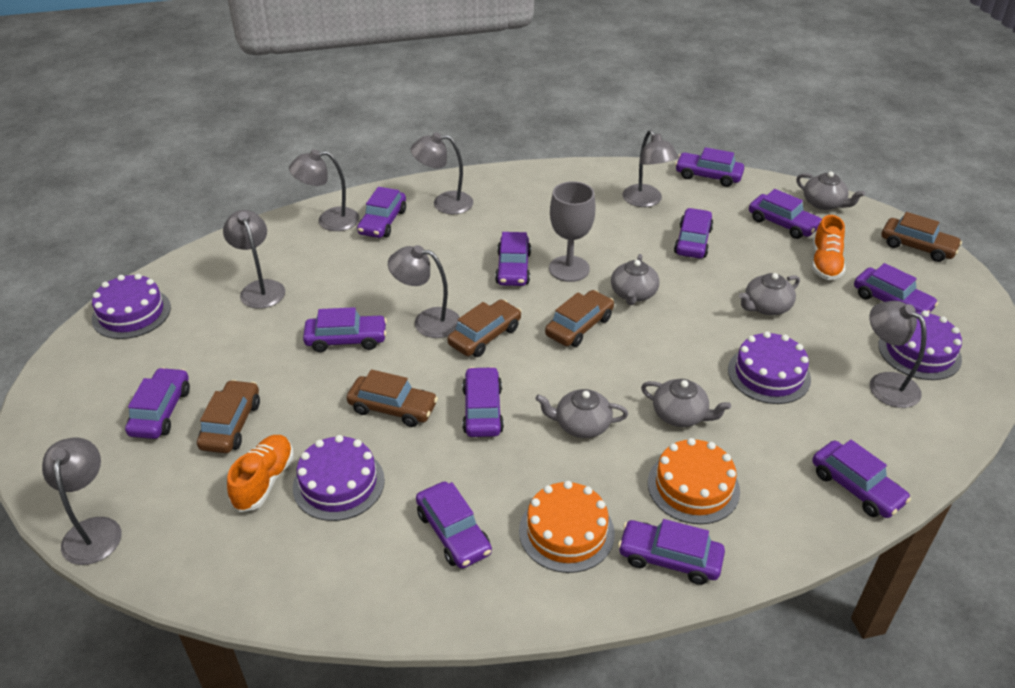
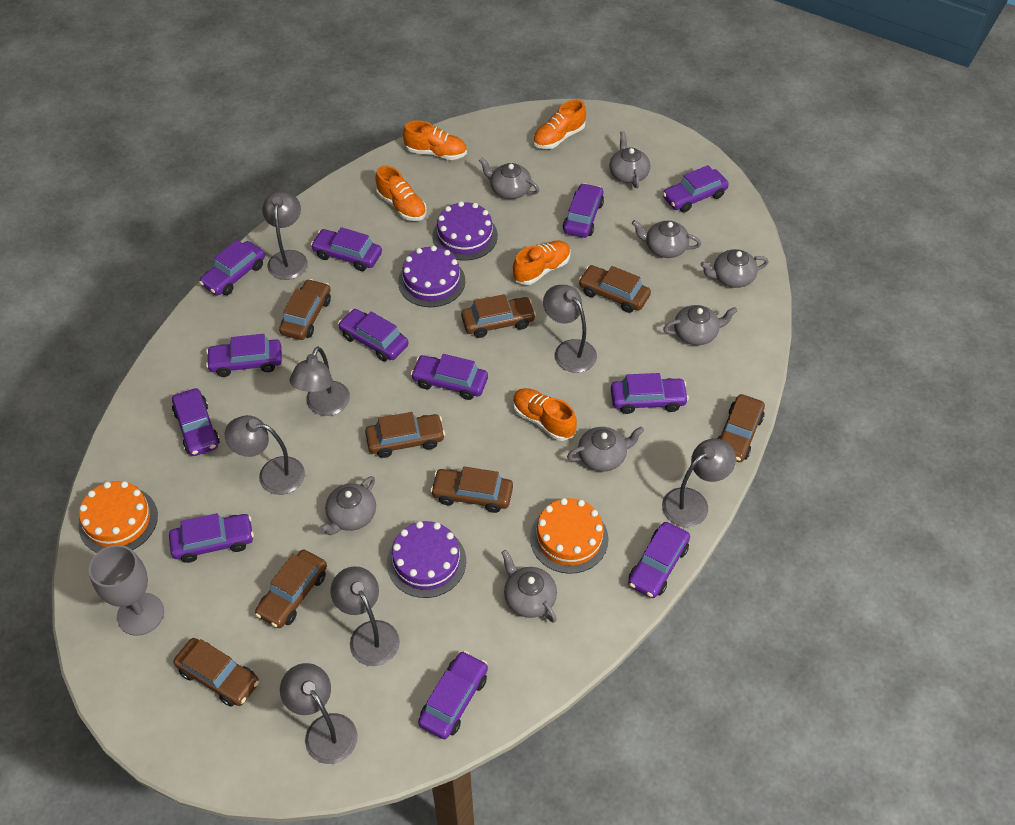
brown car: [197,380,260,453] [347,369,438,427] [447,300,521,357] [545,290,614,347] [882,212,962,262] = 5 -> [173,638,259,707] [255,550,327,628] [279,279,331,340] [365,412,445,458] [430,466,513,513] [461,294,536,338] [578,265,651,313] [717,394,765,462] = 8
grey teapot: [535,389,628,438] [611,254,659,305] [641,379,731,427] [739,273,800,315] [796,171,865,210] = 5 -> [319,476,376,535] [479,157,539,199] [501,550,557,623] [567,427,644,472] [609,131,650,188] [632,220,701,258] [663,305,737,345] [700,249,768,288] = 8
orange shoe: [227,435,294,512] [812,215,845,280] = 2 -> [375,166,427,221] [403,120,467,160] [513,241,571,285] [513,388,577,441] [533,100,586,149] = 5
purple cake: [92,274,171,339] [293,435,385,521] [728,331,811,404] [878,311,962,380] = 4 -> [387,521,466,598] [398,246,465,307] [432,201,498,261] = 3

